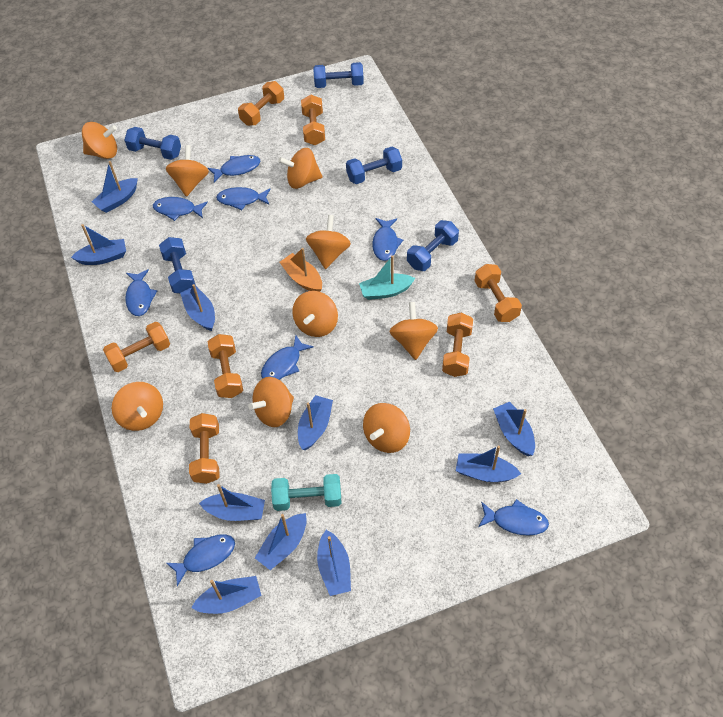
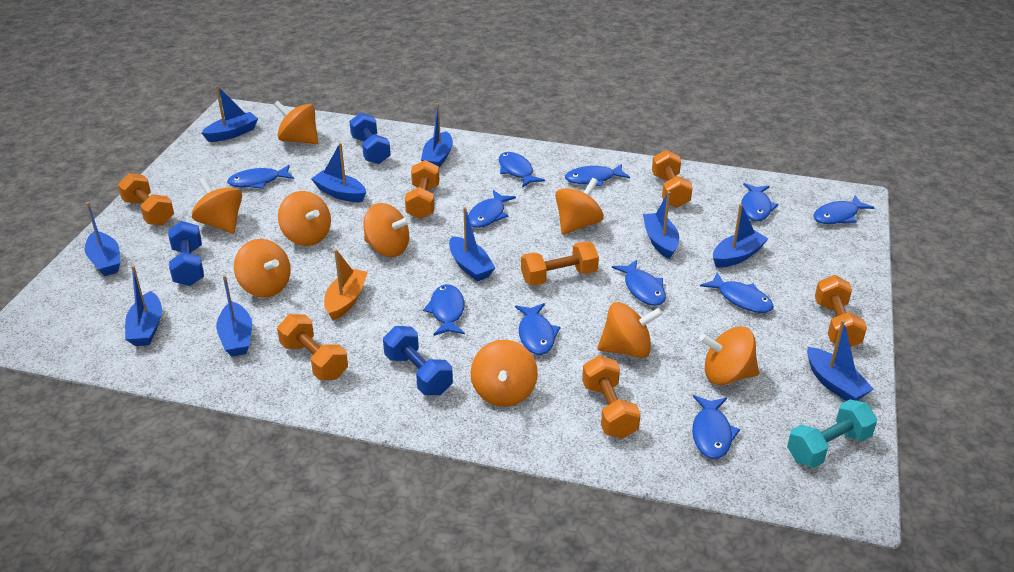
blue dumbbell: [124,127,181,160] [159,237,196,293] [313,62,364,88] [346,147,402,184] [407,220,459,271] = 5 -> [168,221,204,286] [349,113,391,164] [383,326,453,395] = 3
blue fish: [125,269,157,316] [153,197,208,221] [166,534,235,586] [208,155,260,182] [216,187,270,210] [261,335,314,380] [372,218,403,261] [478,499,549,536] = 8 -> [227,165,294,189] [423,284,465,336] [468,190,516,228] [499,152,545,188] [515,303,560,355] [565,164,630,186] [612,260,666,306] [692,395,740,459] [700,272,774,313] [741,183,778,221] [813,195,875,224] = 11
turquoise boat: [359,255,415,300] = 1 -> none = 0

